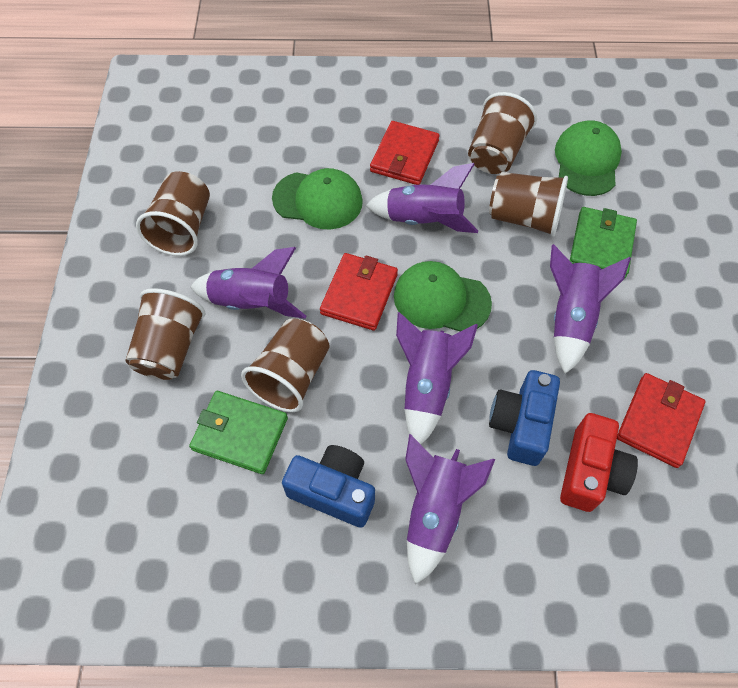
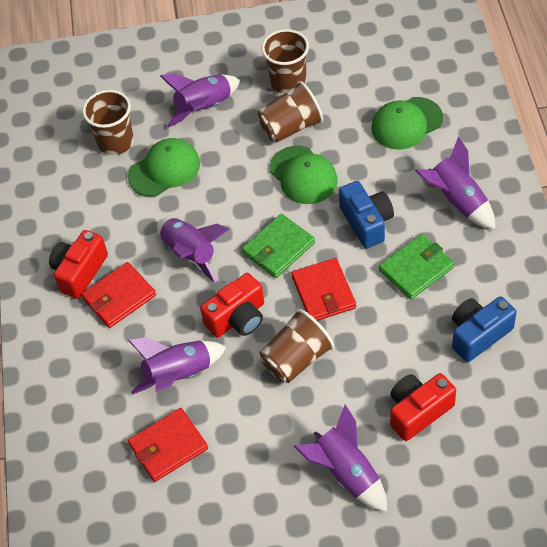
brown cup: [125,288,205,380] [136,171,210,256] [241,318,329,412] [468,92,537,174] [489,172,568,237] = 5 -> [82,90,134,155] [257,81,323,143] [260,309,334,383] [261,29,309,94] = 4
red camera: [560,413,638,512] = 1 -> [49,230,108,299] [200,273,264,338] [390,373,456,441] = 3

